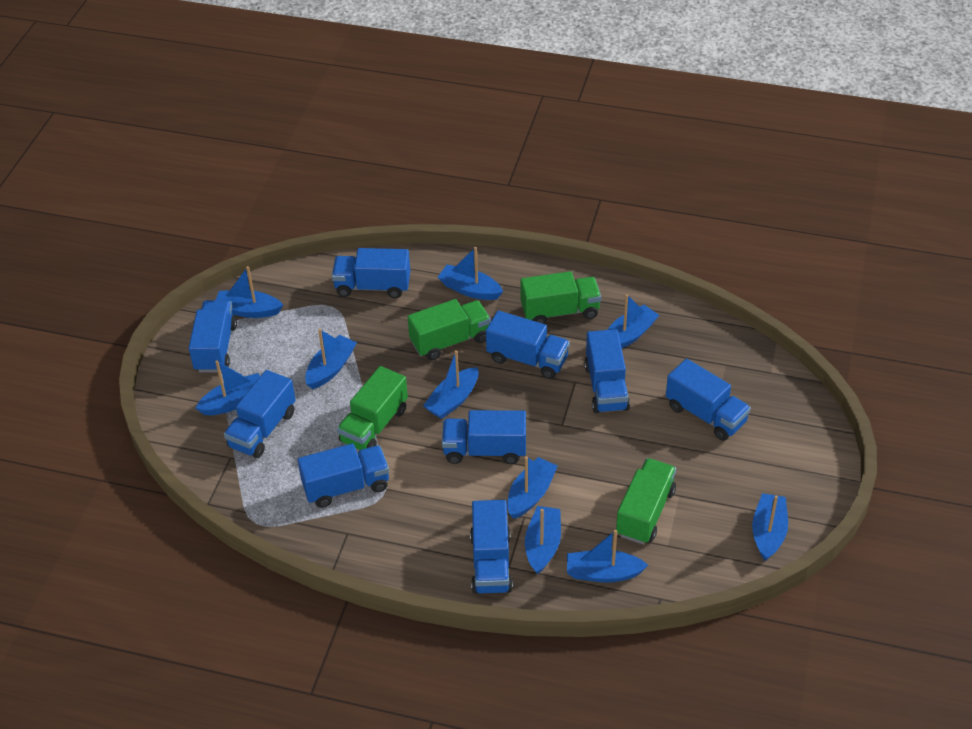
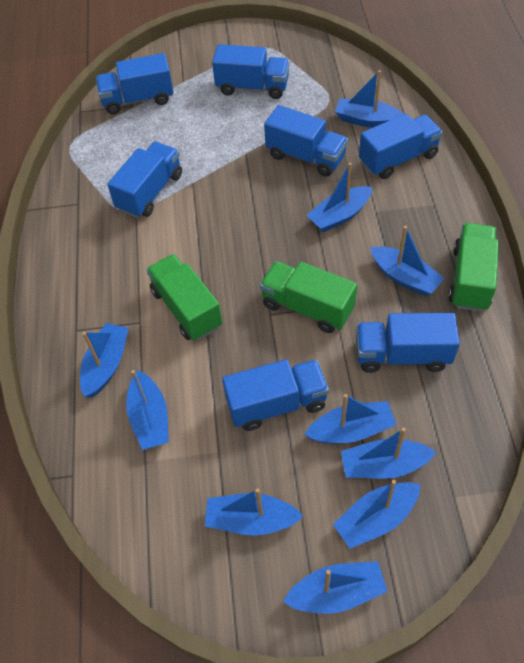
blue truck: [189,300,237,373] [224,370,296,458] [298,443,389,508] [332,248,410,298] [442,410,526,464] [470,500,513,594] [486,311,570,379] [584,329,630,413] [666,359,751,441] = 9 -> [96,53,173,114] [107,142,182,218] [212,44,289,99] [222,359,329,431] [264,105,348,177] [356,313,460,373] [359,114,443,179] = 7
green truck: [337,366,408,450] [408,299,491,360] [520,271,601,324] [616,458,676,544] = 4 -> [146,254,222,341] [260,261,357,333] [449,223,499,312] = 3

